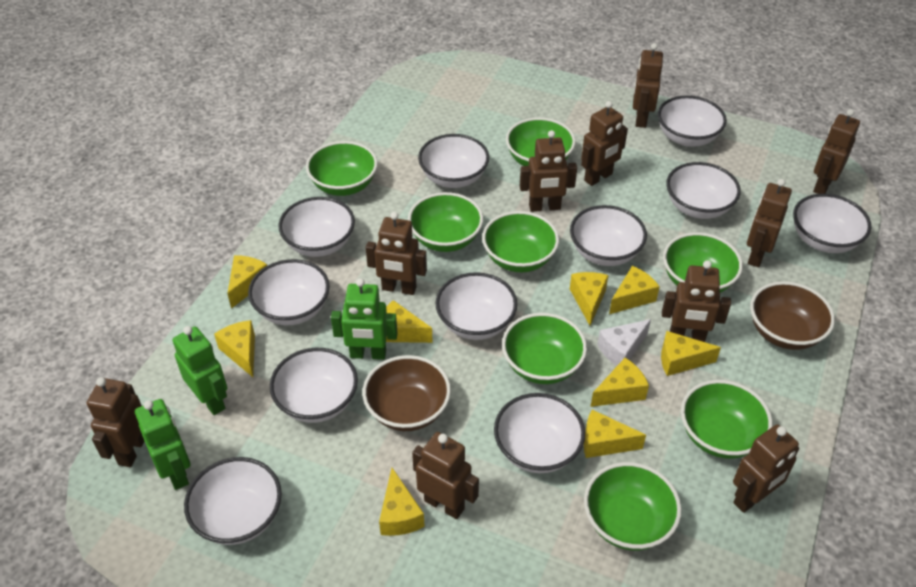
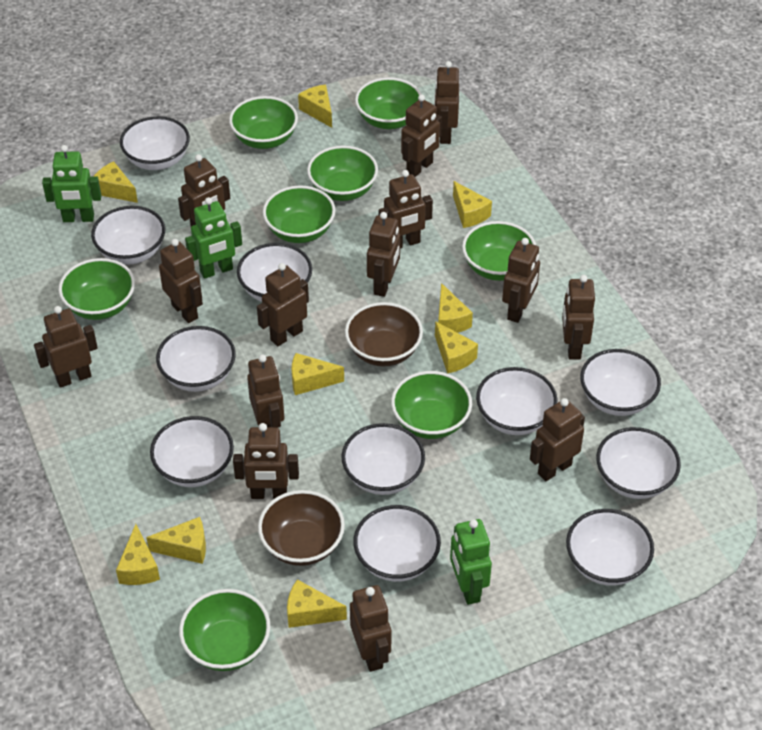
brown robot: [87,377,144,467] [366,212,427,295] [412,432,479,519] [520,130,577,212] [581,101,628,186] [633,43,663,128] [662,260,731,342] [733,424,799,513] [747,179,792,267] [813,109,860,194] = 10 -> [34,306,98,388] [159,239,203,323] [178,154,230,227] [233,423,299,499] [247,354,284,428] [257,263,309,346] [350,585,391,672] [367,212,400,297] [379,170,433,248] [401,94,442,177] [434,61,459,144] [502,238,540,323] [530,398,585,481] [562,275,595,360] = 14
white cheese: [597,319,651,366] = 1 -> none = 0

